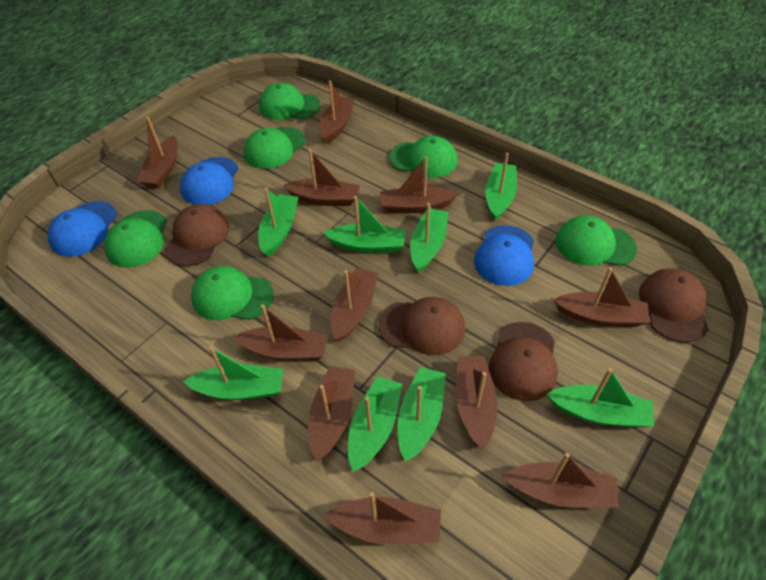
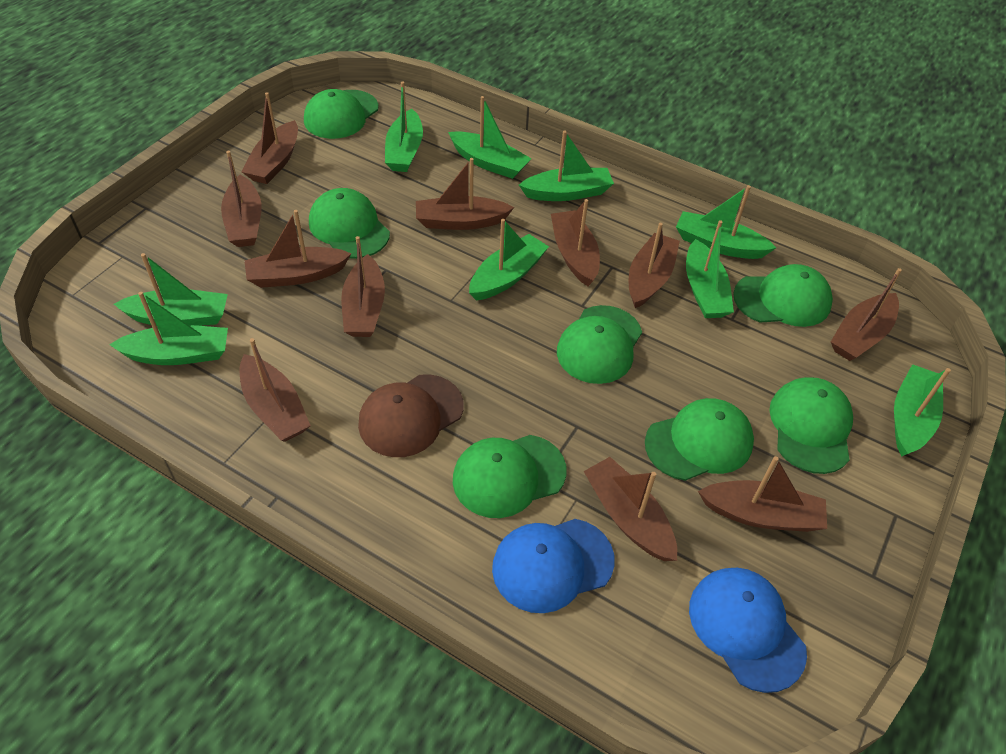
blue cap: [48,201,117,257] [180,157,238,205] [474,225,534,286] = 3 -> [492,519,615,613] [689,568,807,693] = 2
brown cap: [164,204,229,266] [379,297,465,355] [489,322,558,401] [639,268,709,343] = 4 -> [358,374,464,457] = 1
green boat: [183,346,283,400] [258,188,298,257] [323,196,406,253] [348,376,402,472] [398,367,446,462] [410,203,448,272] [485,153,517,221] [546,368,654,428] = 8 -> [109,292,228,365] [114,253,228,326] [385,82,423,172] [448,96,532,179] [469,219,549,301] [519,131,614,201] [676,185,776,259] [686,220,734,318] [894,364,951,457] = 9
green cap: [104,210,167,268] [191,266,274,320] [244,127,305,169] [259,83,321,120] [390,136,458,178] [555,215,637,266] = 6 -> [304,89,379,139] [309,188,390,259] [453,435,567,518] [557,305,642,384] [645,398,754,481] [733,264,833,327] [769,377,853,474] = 7

